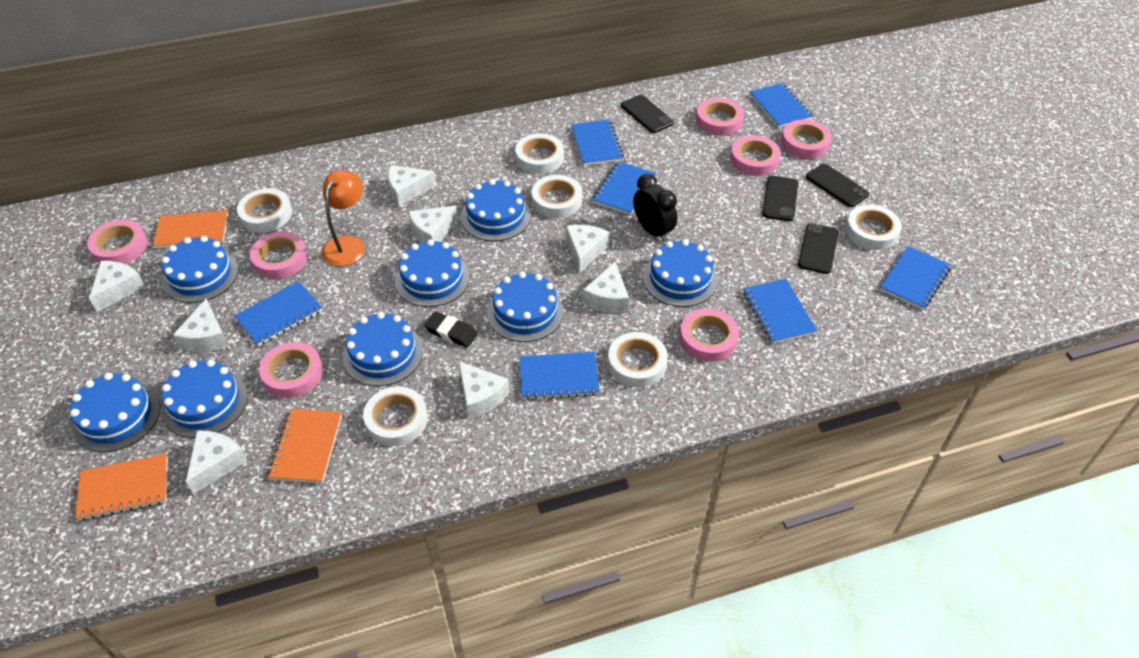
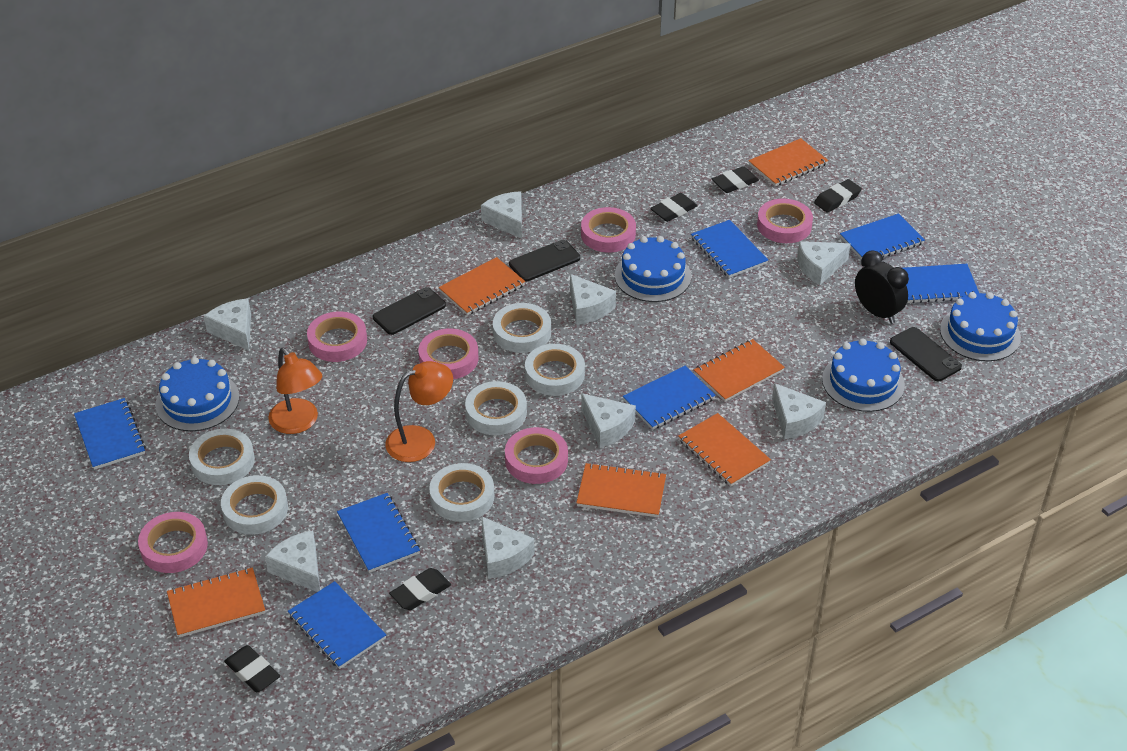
black eraser: [424,312,478,348] = 1 -> [224,645,280,692] [389,568,451,610] [650,193,697,222] [712,166,759,193] [814,179,862,212] = 5
black phone: [621,95,674,133] [762,176,798,221] [798,223,839,274] [806,164,869,207] = 4 -> [373,287,446,335] [509,240,580,282] [890,327,962,381] = 3
blue cake: [70,373,160,452] [162,236,239,303] [162,360,248,438] [343,312,423,386] [395,239,470,307] [461,179,531,241] [487,272,564,342] [643,240,718,307] = 8 -> [155,357,239,431] [615,236,691,302] [822,339,905,412] [940,292,1021,361] = 4
orange lamp: [322,170,365,266] = 1 -> [268,348,322,434] [385,361,453,462] = 2
orange notebook: [76,454,168,521] [153,209,228,248] [268,409,342,483] = 3 -> [167,567,265,637] [439,257,525,315] [576,463,666,517] [678,413,771,486] [694,339,785,402] [748,138,829,186] = 6
pink tape: [87,220,147,264] [250,232,308,279] [259,342,323,398] [679,308,739,362] [696,98,744,135] [730,135,781,176] [781,120,832,159] = 7 -> [138,512,208,573] [307,311,367,362] [418,328,478,379] [505,427,568,484] [581,207,636,253] [757,199,813,243] = 6

